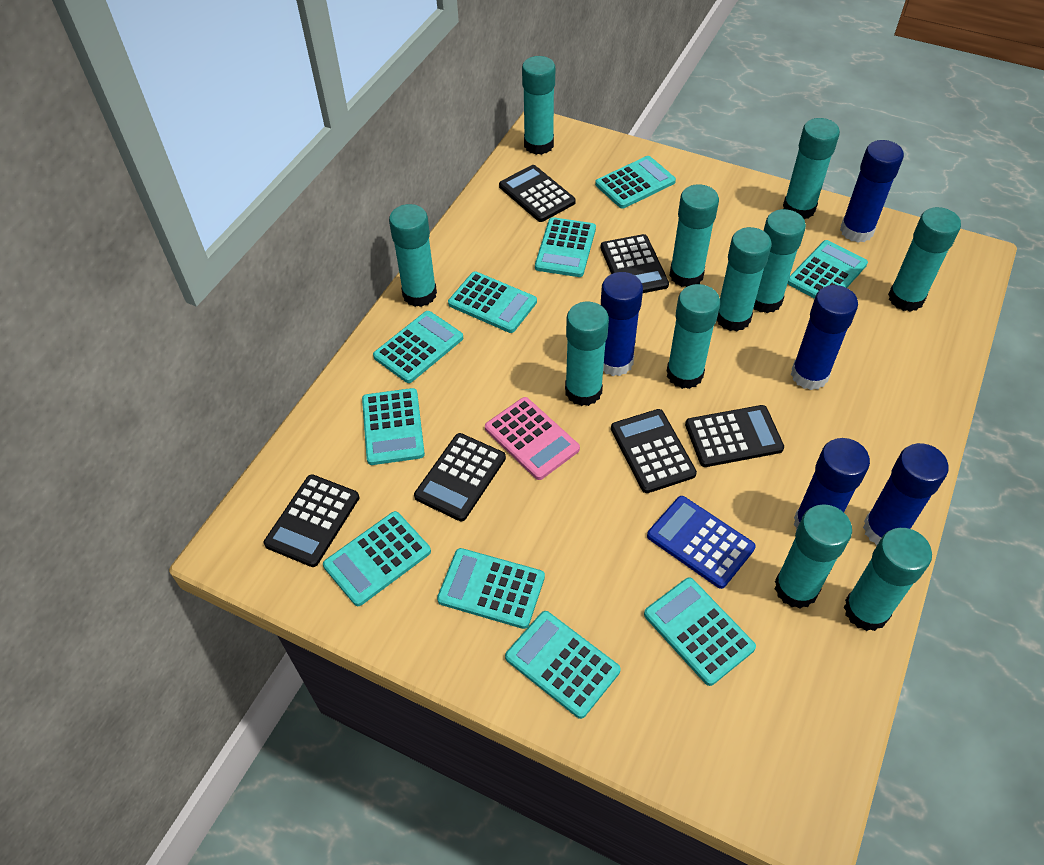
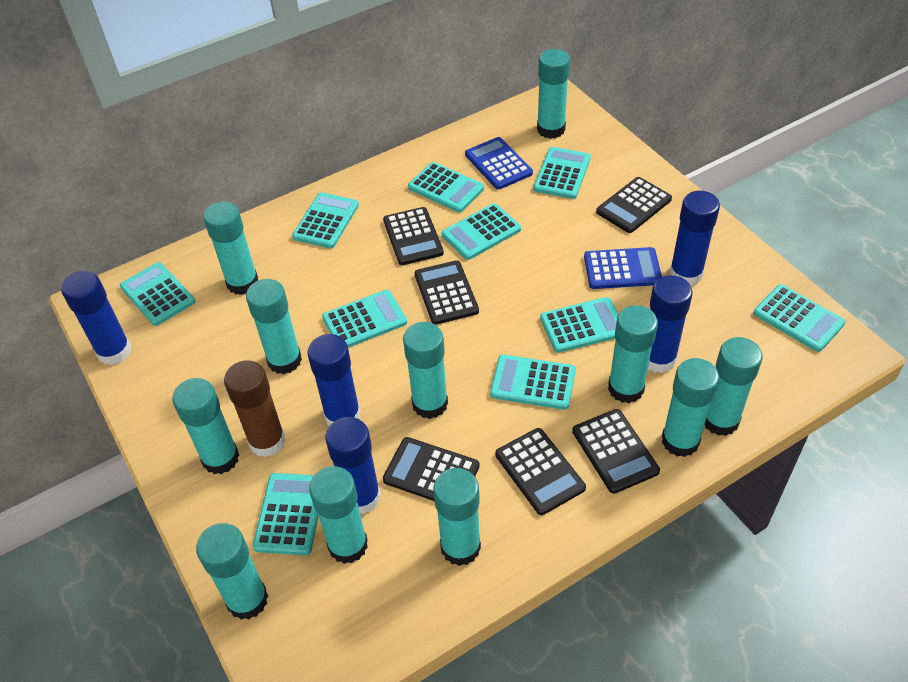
blue calculator: [647,496,756,589] = 1 -> [465,137,533,190] [584,247,662,289] = 2
brown glue stick: none = 0 -> [224,360,285,457] = 1
pink calculator: [485,397,580,480] = 1 -> none = 0

